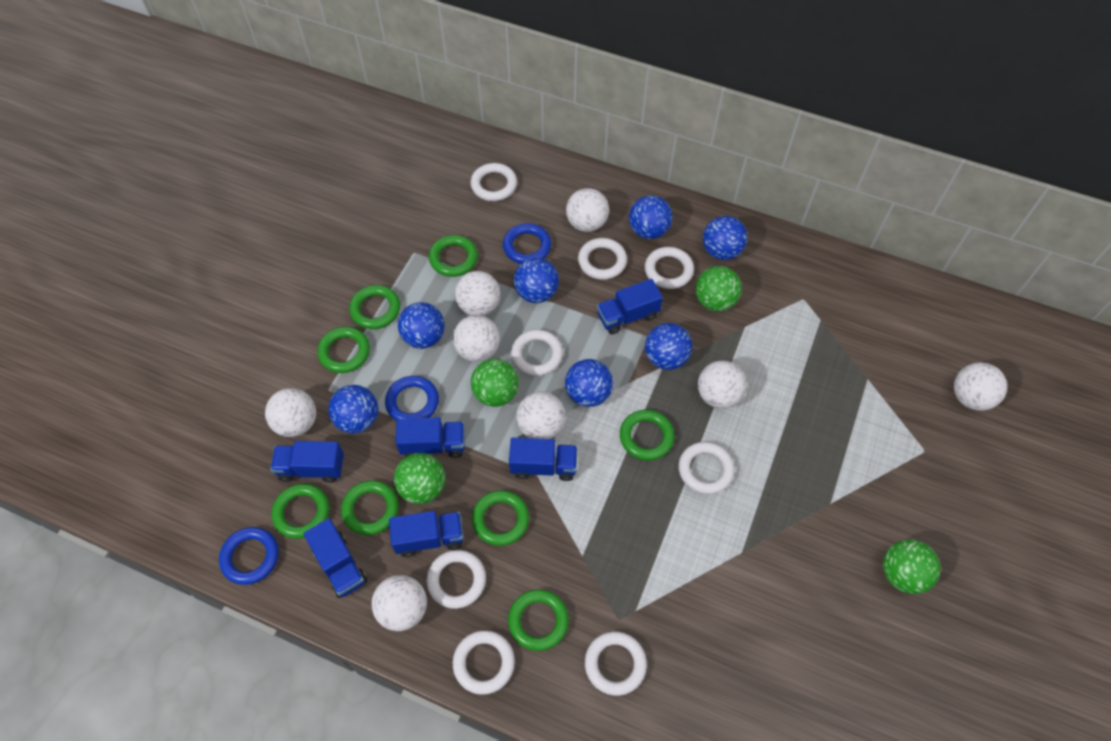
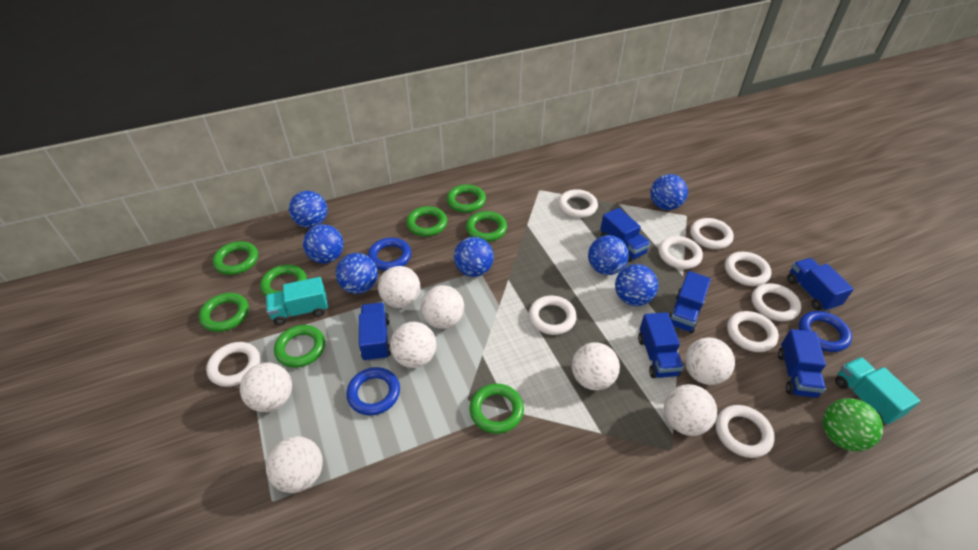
green ball: [394,453,445,504] [471,359,519,407] [696,266,742,311] [883,539,941,594] = 4 -> [822,398,883,451] = 1
turquoise truck: none = 0 -> [266,277,328,325] [835,357,921,425] = 2
white ring: [426,550,486,609] [453,630,515,695] [471,163,517,201] [511,329,563,376] [578,238,627,280] [585,632,647,696] [645,247,694,289] [678,442,735,494] = 8 -> [206,342,260,387] [529,296,577,335] [558,189,598,218] [658,236,703,269] [690,218,734,249] [716,405,775,458] [725,252,771,286] [727,311,779,352] [751,283,801,322] = 9

